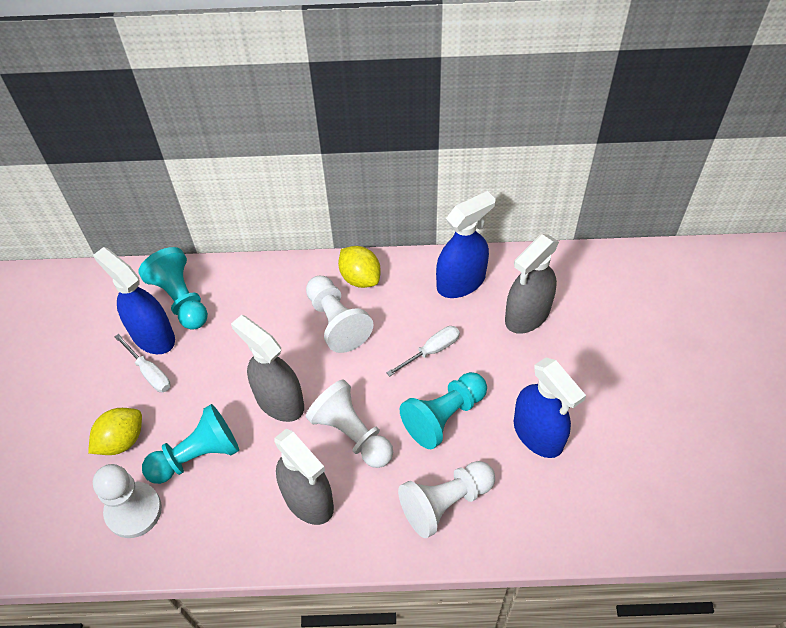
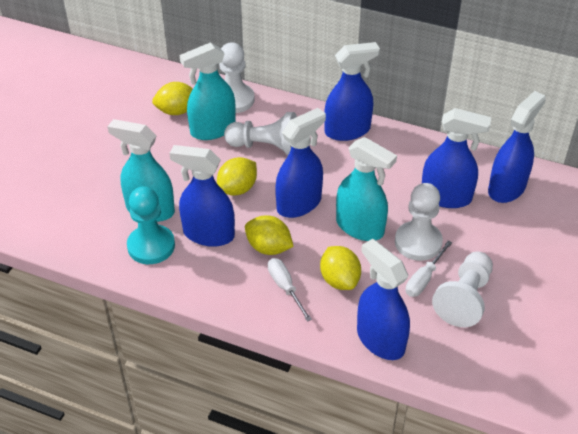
blue spray bottle: [93,247,175,354] [436,191,496,298] [514,358,586,458] = 3 -> [169,145,235,247] [275,108,326,218] [324,42,380,141] [357,239,410,360] [422,108,491,208] [488,91,546,203] = 6
grey spray bottle: [231,315,304,422] [274,428,334,525] [505,234,559,334] = 3 -> none = 0
turquoise pawn: [139,247,208,330] [142,404,239,484] [400,372,487,449] = 3 -> [127,186,175,264] = 1
turquoise spray bottle: none = 0 -> [107,119,175,222] [180,42,236,140] [336,137,397,241] = 3
yellow lemon: [88,408,142,455] [338,246,381,288] = 2 -> [152,82,193,115] [217,157,257,196] [245,215,294,255] [320,246,361,290] = 4

